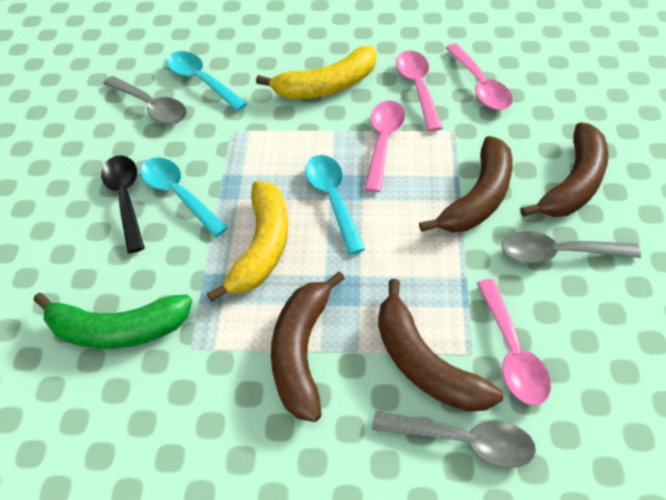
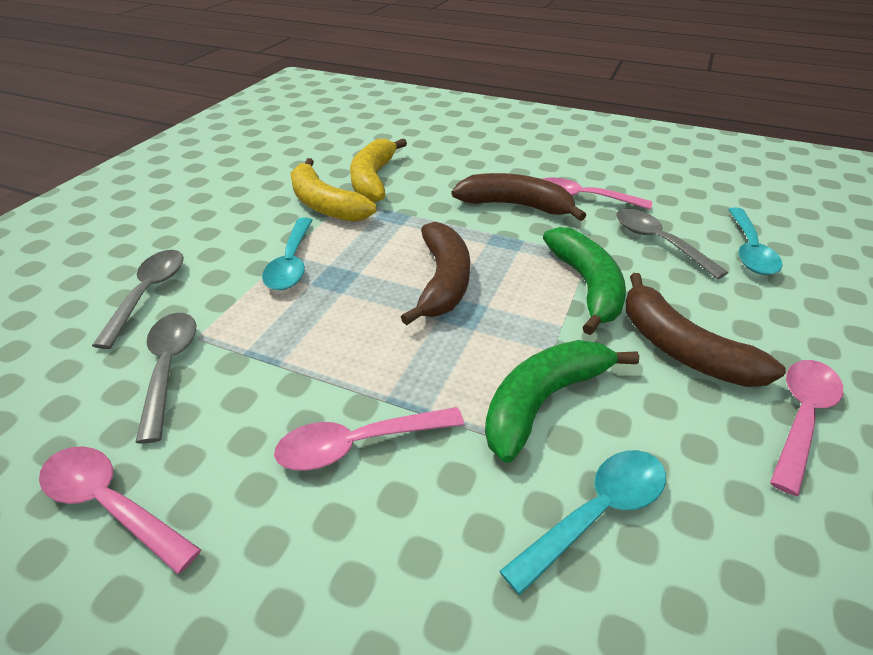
black spoon: [101,155,145,253] = 1 -> none = 0
brown banana: [271,271,345,422] [378,279,503,412] [419,136,513,232] [520,122,608,217] = 4 -> [401,222,470,325] [452,173,586,221] [626,273,786,387] = 3
green banana: [34,293,192,349] = 1 -> [485,340,639,463] [543,227,626,335] = 2

